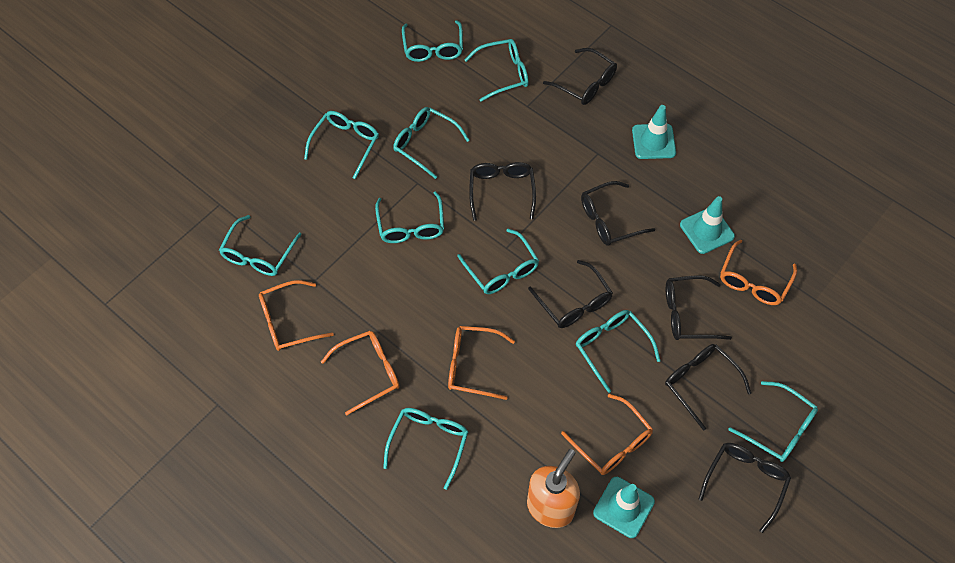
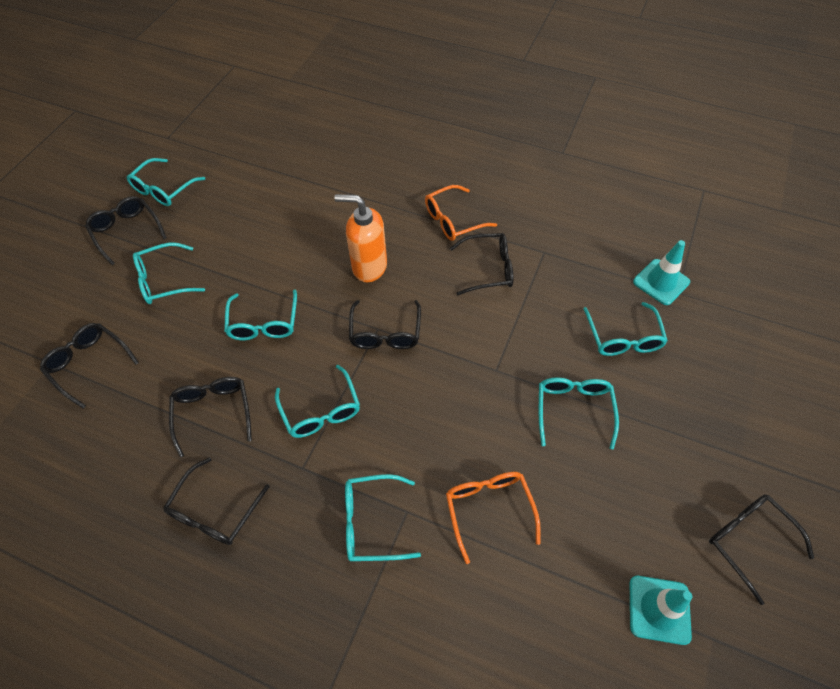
orange glasses: [259,280,334,351] [321,331,399,415] [448,326,515,400] [561,394,653,475] [720,239,797,305] = 5 -> [425,185,497,241] [446,472,541,564] = 2
turquoise glasses: [219,215,302,276] [304,111,379,179] [375,191,444,243] [383,408,468,490] [393,107,469,179] [402,20,463,62] [457,229,539,294] [465,39,529,102] [576,310,661,393] [728,381,818,462] = 10 -> [127,158,205,206] [133,243,205,304] [224,290,297,340] [275,365,360,438] [345,474,421,561] [539,378,619,449] [583,302,668,356] = 7
turquoise traffic cone: [593,477,655,538] [632,105,676,159] [680,196,735,254] = 3 -> [630,576,693,645] [633,240,690,305] = 2

